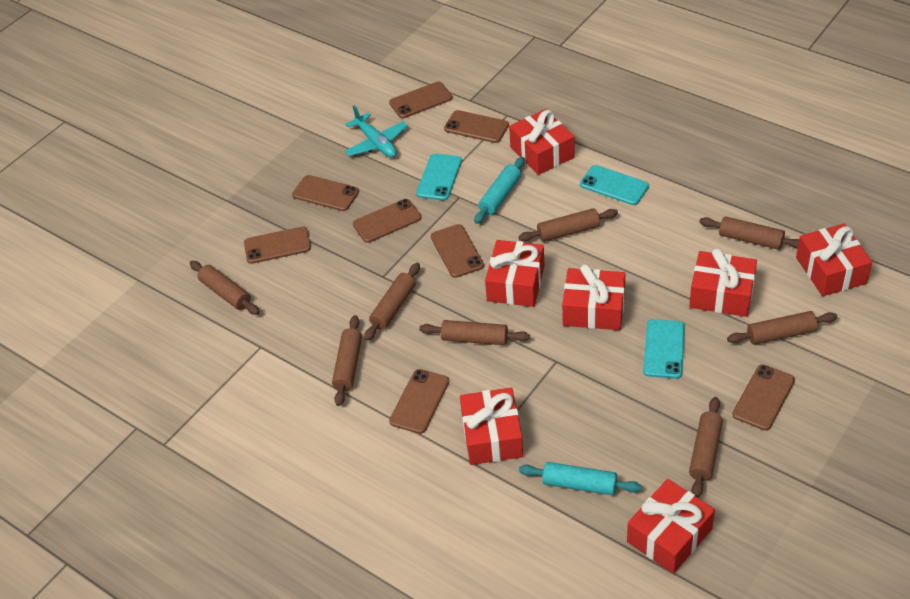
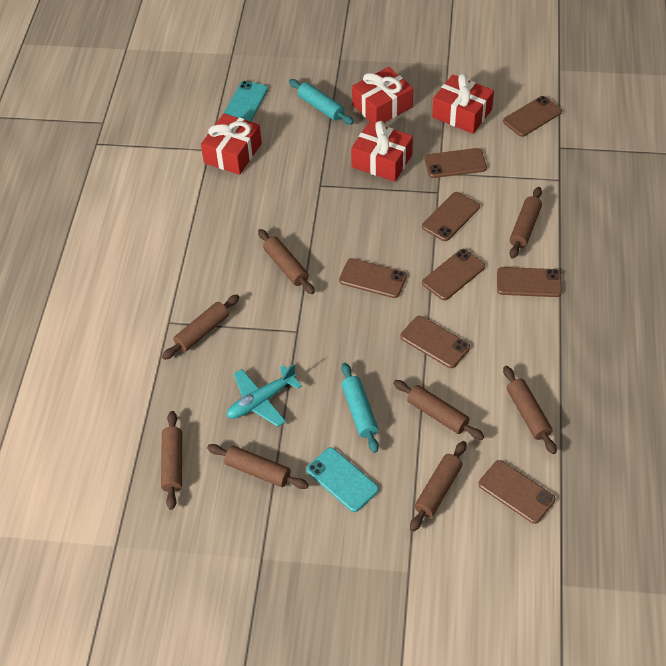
red gift: [460,388,523,465] [485,240,545,307] [509,109,575,175] [562,264,625,330] [627,479,715,574] [689,248,757,317] [796,224,872,296] = 7 -> [201,113,262,175] [351,121,413,182] [352,67,413,124] [432,74,494,134] = 4
turquoise phone: [416,153,462,200] [580,165,649,205] [643,319,685,379] = 3 -> [224,81,268,122] [306,447,379,512] = 2

